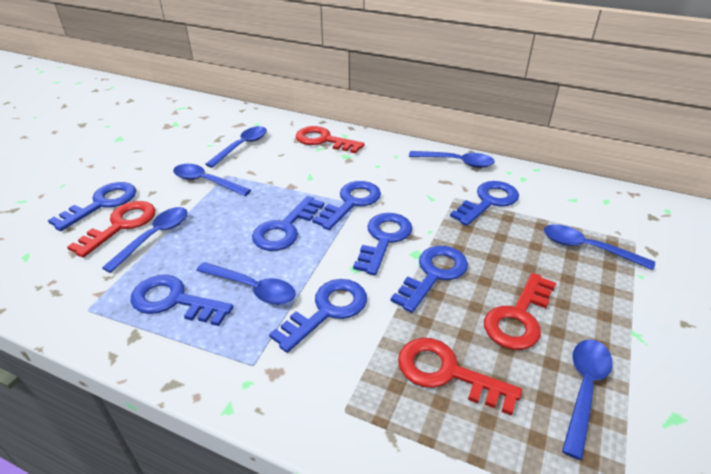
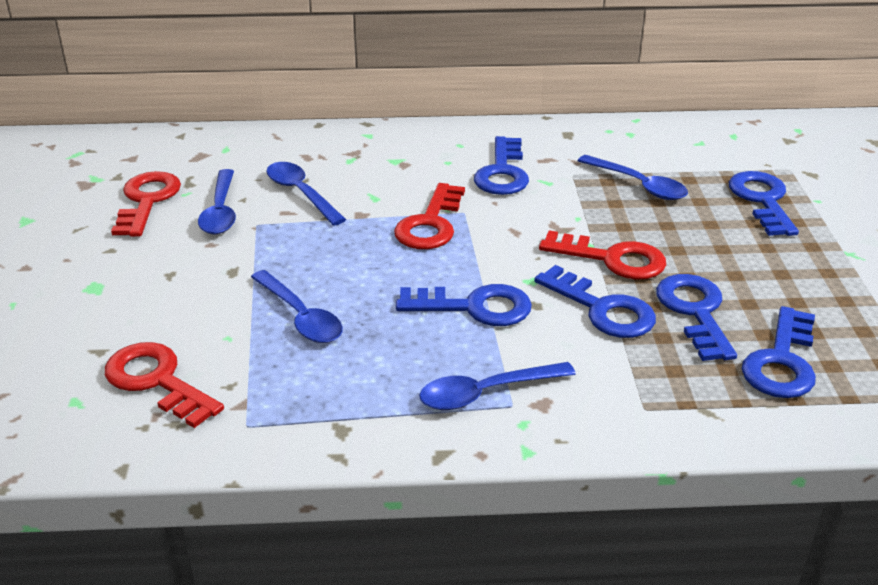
blue key: [48,182,136,231] [130,275,233,326] [252,196,324,251] [269,279,367,353] [312,181,381,230] [353,213,412,275] [391,246,468,313] [450,181,519,226] = 8 -> [396,284,532,326] [474,136,529,195] [534,265,656,338] [656,274,737,361] [729,171,799,236] [742,306,816,398] = 6
blue spoon: [102,207,188,273] [173,164,251,196] [196,262,296,305] [205,126,267,168] [409,151,495,168] [544,224,655,270] [562,339,613,460] = 7 -> [198,169,236,235] [251,270,343,343] [266,162,346,226] [419,362,576,410] [578,155,688,200] = 5

